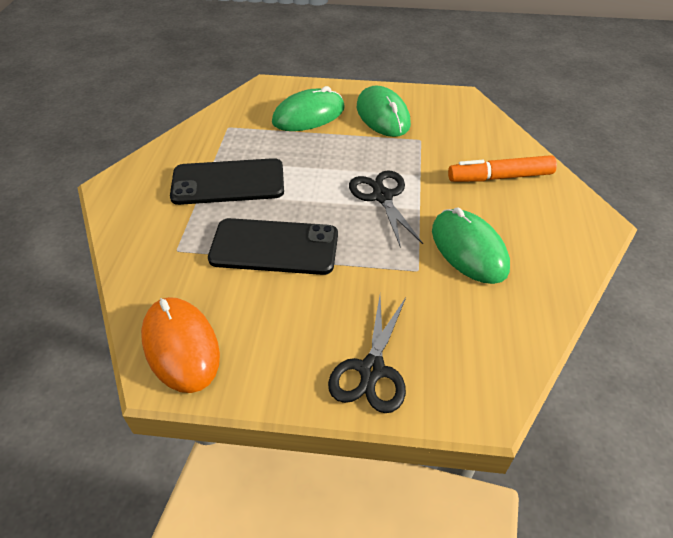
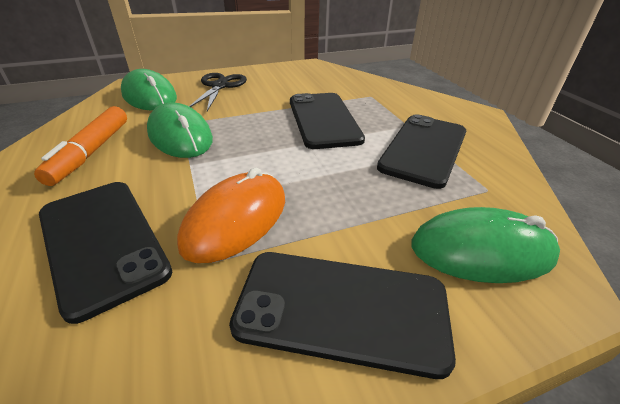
black phone: [170,158,284,205] [208,218,338,275] = 2 -> [39,182,172,324] [229,252,456,379] [290,93,365,149] [377,114,466,189] = 4
black scissors: [328,296,406,413] [349,170,423,248] = 2 -> [189,73,247,111] = 1

